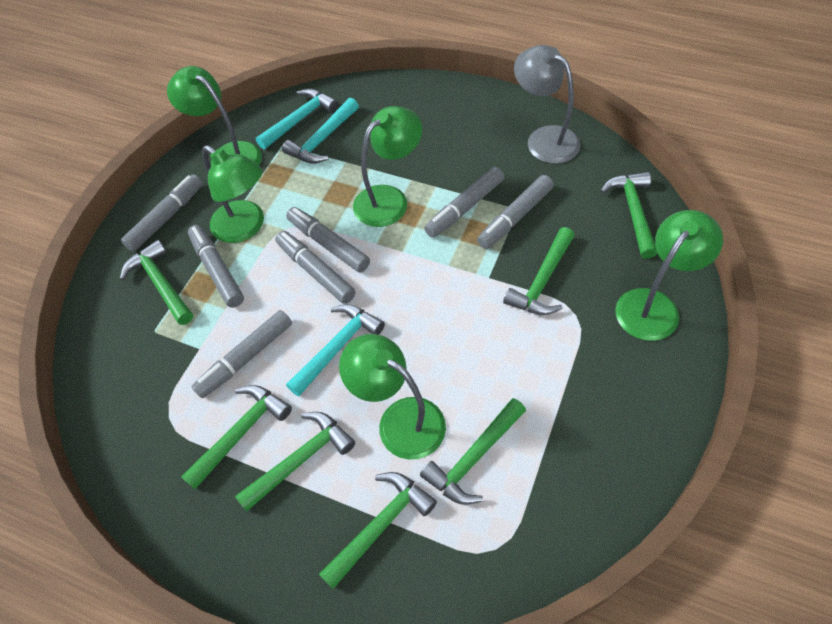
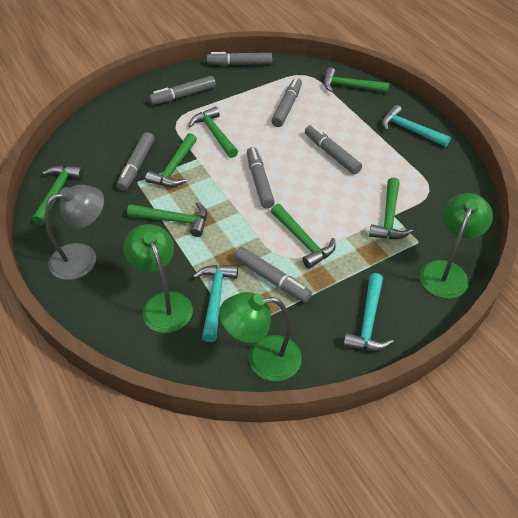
green lamp: [167,66,262,166] [202,145,264,243] [339,334,446,460] [353,106,422,227] [615,210,723,341] = 5 -> [123,224,193,333] [219,292,302,381] [420,193,493,298] = 3

